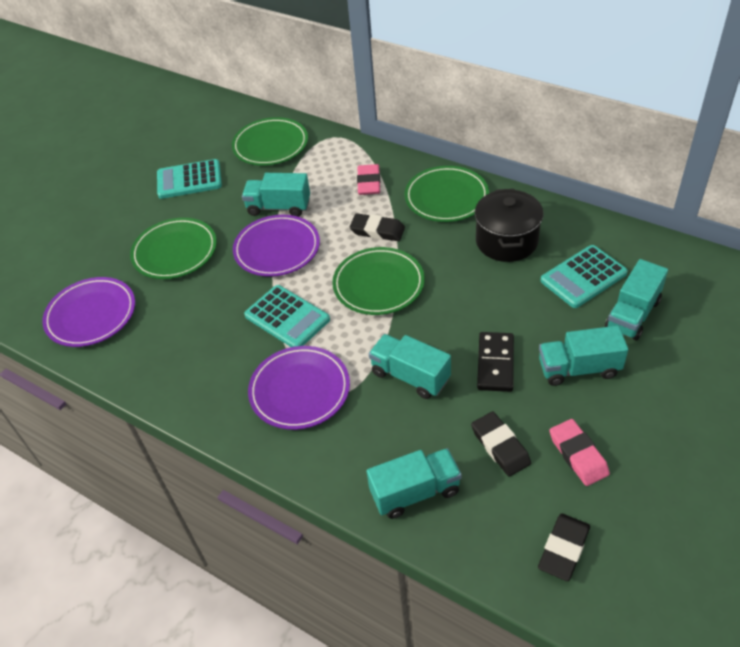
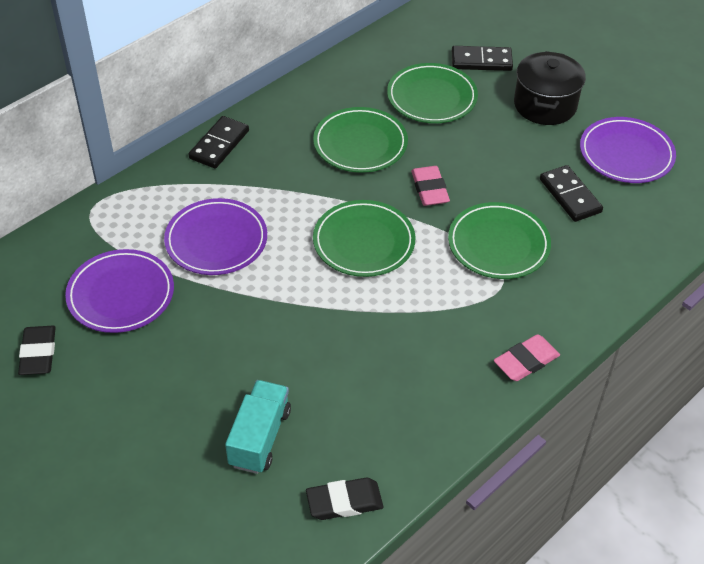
black domino: [477,332,514,392] = 1 -> [189,116,249,169] [452,46,513,71] [540,165,603,222] = 3
black eraser: [349,213,405,241] [471,412,531,477] [538,514,590,581] = 3 -> [18,326,56,375] [306,478,383,520] = 2
turquoise calculator: [157,159,222,199] [244,285,330,347] [540,245,628,308] = 3 -> none = 0
turquoise truck: [242,173,310,217] [367,448,462,519] [369,334,451,399] [539,326,628,386] [605,259,668,341] = 5 -> [225,380,291,474] = 1

